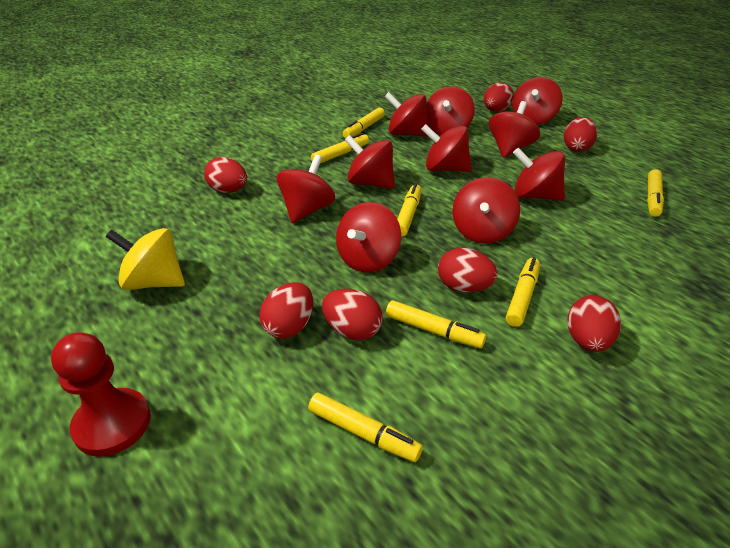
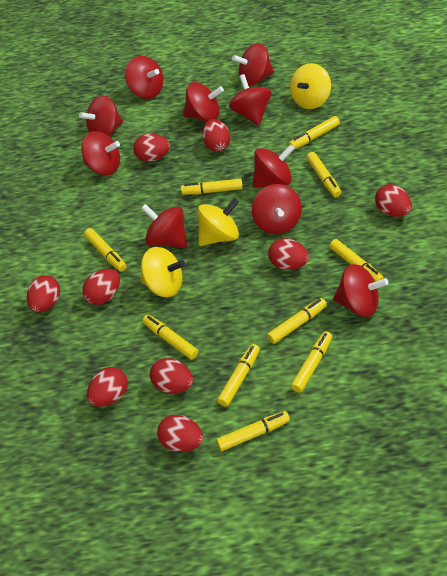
red egg: [204,157,247,193] [259,282,313,338] [322,289,383,340] [438,248,498,292] [484,82,514,112] [564,117,597,152] [567,295,621,352] = 7 -> [27,275,60,312] [82,269,120,305] [87,367,128,407] [133,134,170,162] [150,358,193,393] [157,415,203,452] [202,119,230,152] [268,238,309,270] [375,184,412,217] = 9
red pawn: [51,332,151,457] = 1 -> none = 0
yellow marker: [308,393,423,462] [311,133,369,163] [343,108,385,138] [386,300,486,348] [397,184,421,237] [506,258,540,327] [647,169,664,217] = 7 -> [84,228,127,272] [142,315,198,360] [181,179,243,195] [216,411,290,451] [217,344,260,407] [267,298,327,344] [289,116,340,149] [291,331,332,393] [306,152,341,197] [330,239,384,282] = 10
yellow spinning top: [106,228,185,290] = 1 -> [140,247,185,297] [197,198,239,246] [290,63,331,109] = 3

